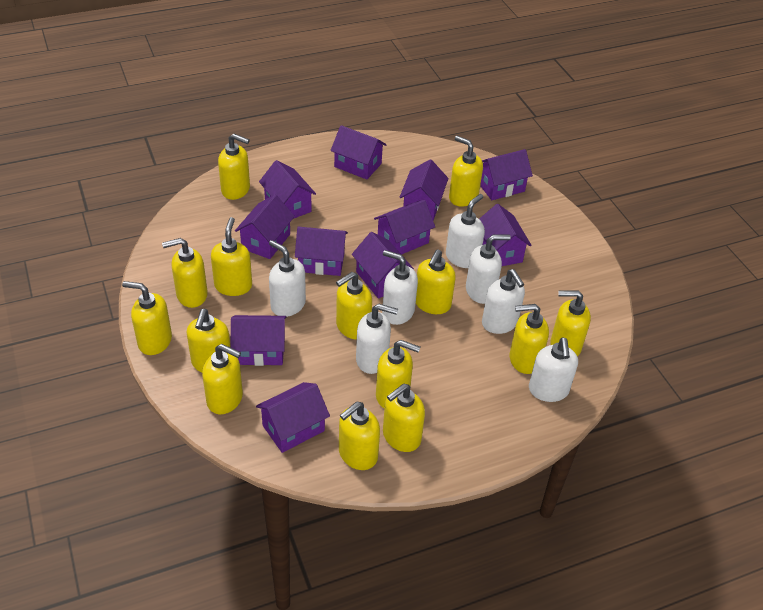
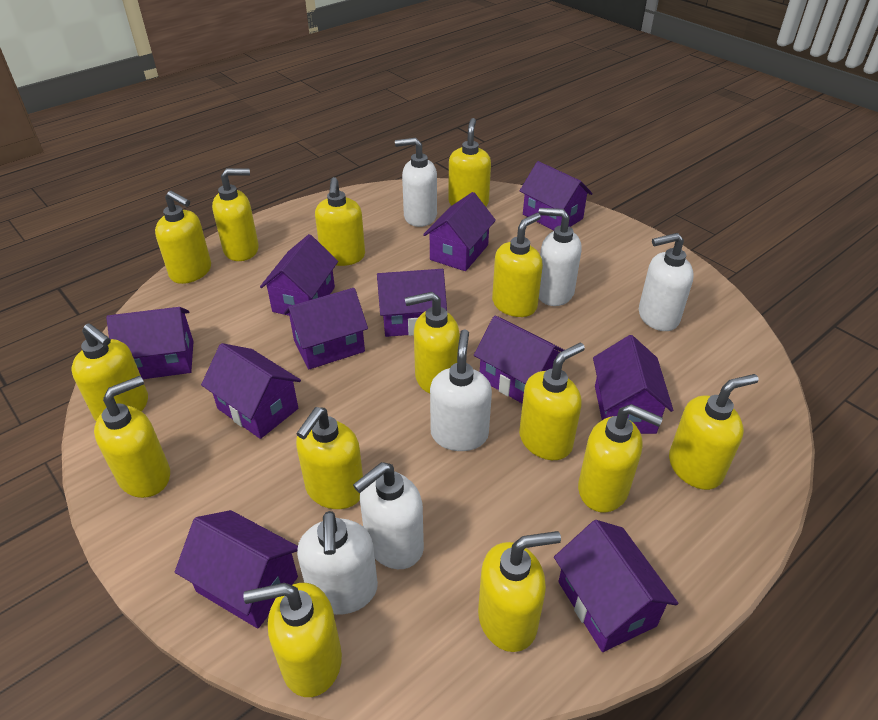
white soap dispenser: [269,240,306,317] [356,304,398,374] [382,250,418,325] [446,194,485,268] [466,235,511,304] [482,269,525,334] [529,337,578,402] = 7 -> [297,511,378,615] [353,462,424,569] [395,138,437,227] [430,330,492,451] [539,208,582,306] [639,233,694,331] = 6

